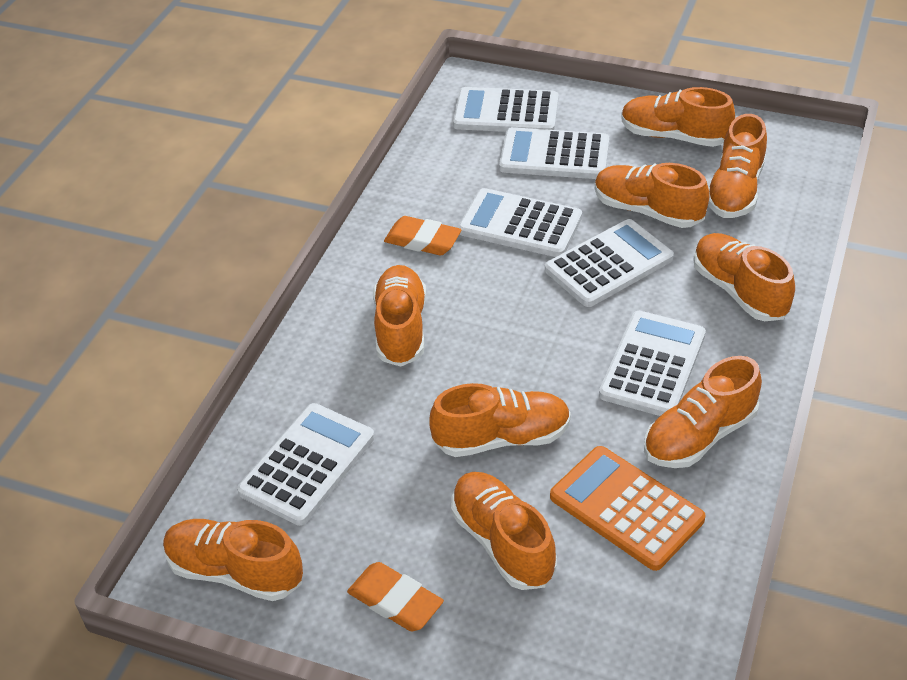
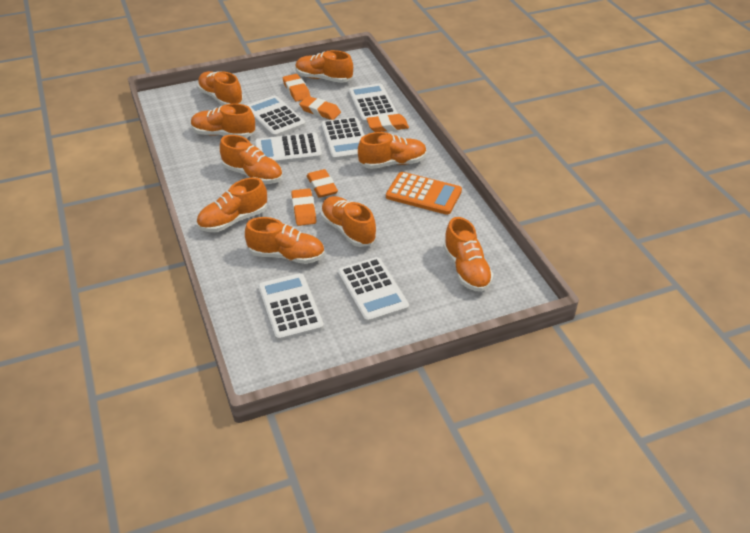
orange eraser: [347,562,444,631] [384,216,462,255] = 2 -> [283,74,310,102] [291,188,316,226] [299,96,341,120] [307,169,338,198] [366,114,409,132] = 5

